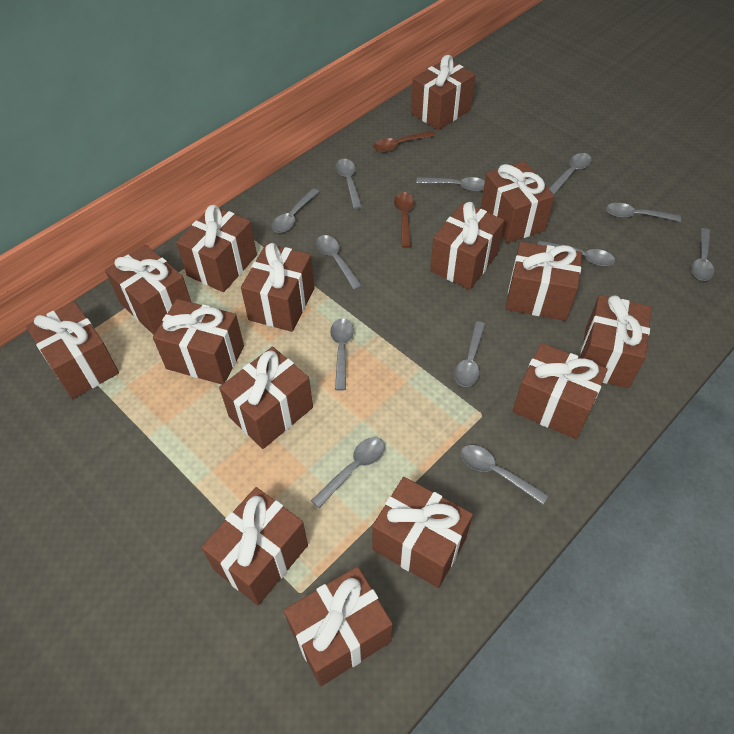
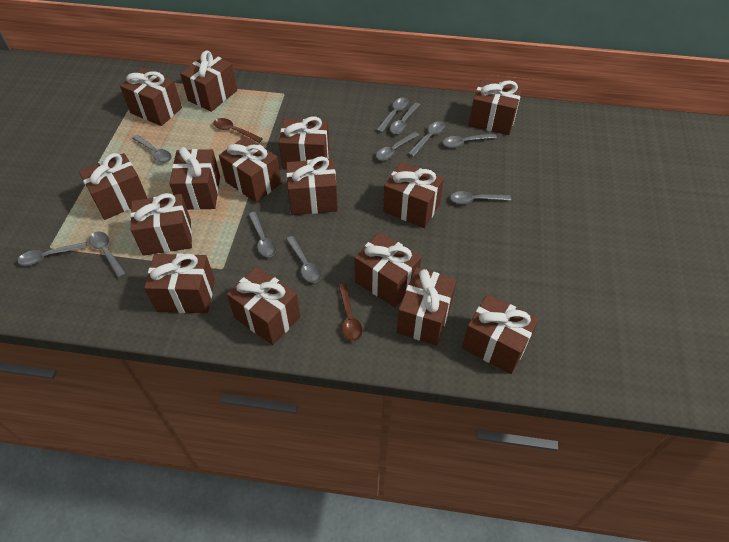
grey spoon: [272,188,319,233] [311,437,385,508] [316,235,362,290] [330,318,354,391] [336,159,362,209] [416,177,485,191] [454,321,485,387] [461,445,549,504] [538,241,615,266] [549,153,592,194] [606,203,681,222] [691,228,714,281] = 12 -> [17,242,87,266] [89,231,126,278] [132,135,172,163] [248,212,276,257] [286,236,321,283] [376,98,409,133] [376,132,419,161] [390,102,420,134] [408,121,446,157] [443,133,497,148] [450,191,511,204] = 11

